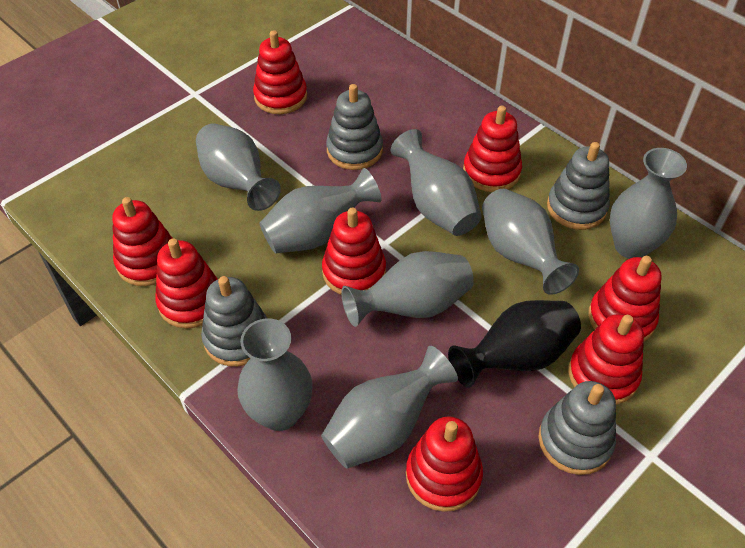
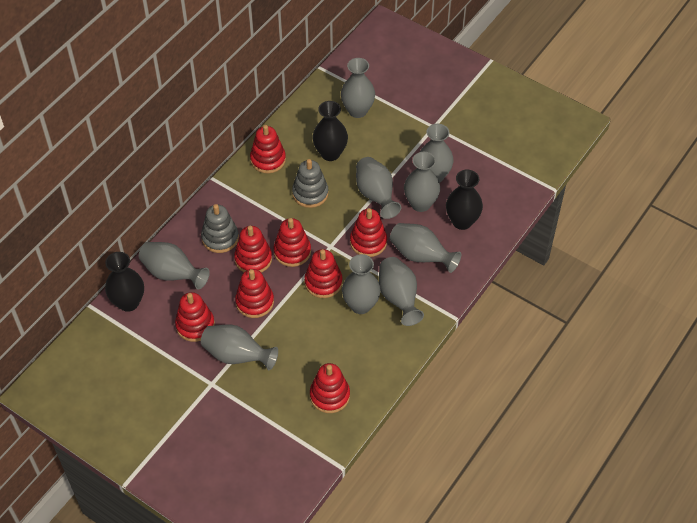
black vase: [448,300,581,388] = 1 -> [105,252,144,312] [313,101,348,161] [446,170,483,230] = 3
grey stacking toy: [201,276,267,366] [326,84,383,170] [539,381,616,475] [547,142,610,230] = 4 -> [201,204,239,253] [292,159,329,208] = 2
grey vase: [196,123,281,211] [237,318,313,431] [259,168,382,254] [321,346,458,469] [341,251,474,327] [391,129,482,236] [482,189,579,295] [610,148,687,259] = 8 -> [139,242,210,290] [201,325,278,370] [341,58,375,118] [342,254,381,314] [356,157,401,219] [379,257,424,326] [390,223,461,273] [404,152,440,212] [420,124,453,183] = 9

